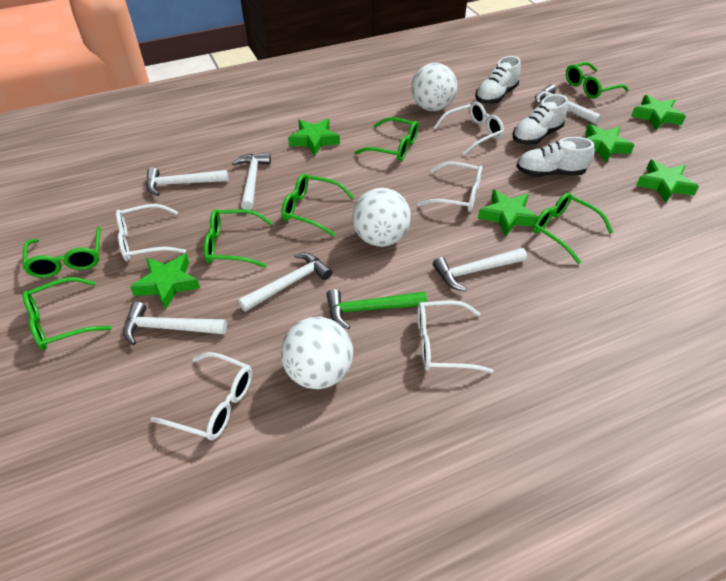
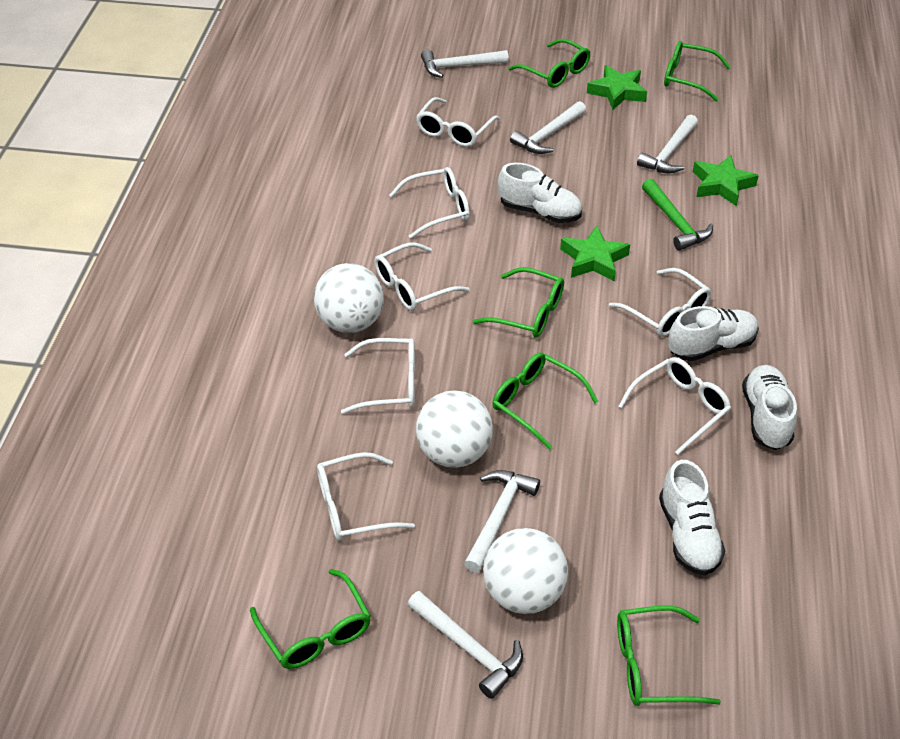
green glasses: [22,277,112,350] [23,227,101,278] [204,209,273,268] [281,174,355,236] [354,117,418,161] [533,193,613,264] [566,62,629,99] = 7 -> [250,569,371,669] [473,267,564,338] [493,352,599,450] [508,39,590,88] [617,605,721,706] [664,41,731,102] = 6
green star: [130,254,200,310] [288,119,340,156] [478,189,538,236] [585,124,634,163] [631,95,686,130] [636,160,699,203] = 6 -> [560,226,630,281] [587,65,647,110] [693,155,759,206] = 3
white glasses: [116,204,186,261] [150,352,252,440] [417,162,483,212] [417,300,493,373] [434,102,504,155] = 5 -> [317,452,415,541] [341,338,415,414] [374,243,469,311] [389,167,470,239] [416,97,500,147] [609,268,711,337] [618,357,731,455] = 7
white hammer: [123,302,227,345] [146,167,228,196] [232,153,271,210] [238,252,332,312] [433,248,527,291] [535,84,602,124] = 6 -> [407,591,523,699] [421,50,508,78] [464,470,540,573] [510,101,586,154] [637,115,698,173] = 5
white shoe: [475,56,521,104] [512,94,568,145] [516,137,595,177] = 3 -> [498,163,582,223] [659,460,725,576] [668,306,759,361] [742,365,797,450] = 4

